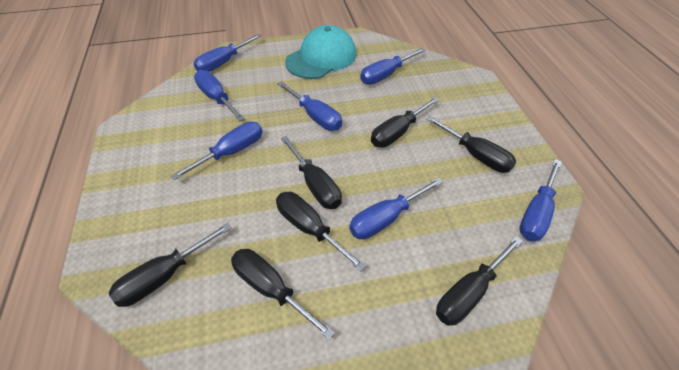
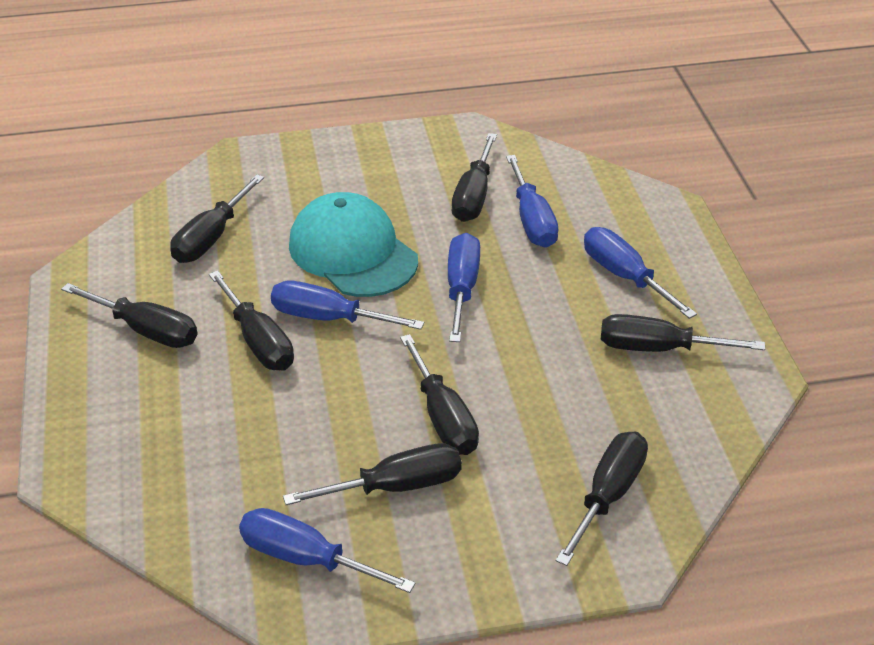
black screwdriver: [109,223,232,307] [231,249,335,340] [276,192,366,272] [281,136,342,209] [371,97,439,147] [426,116,517,173] [436,236,523,326] = 7 -> [61,283,197,348] [170,174,264,263] [209,271,294,371] [283,443,462,505] [400,334,479,455] [452,133,497,222] [556,431,648,566] [601,314,765,352] = 8
blue screwdriver: [170,121,262,180] [193,34,262,72] [194,70,245,122] [277,81,342,131] [349,178,443,239] [360,48,426,84] [519,159,562,242] = 7 -> [239,508,416,593] [271,281,424,330] [448,233,480,342] [506,155,559,248] [584,227,697,319] = 5

